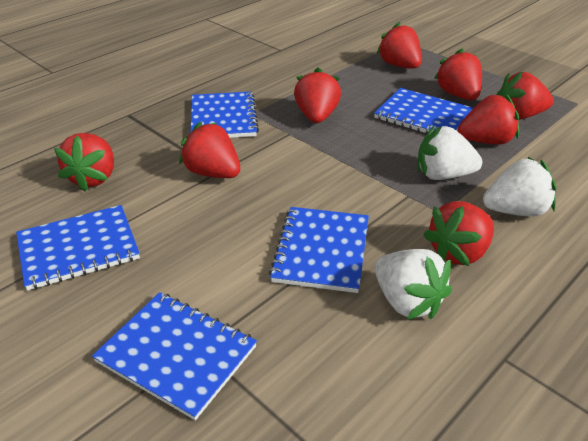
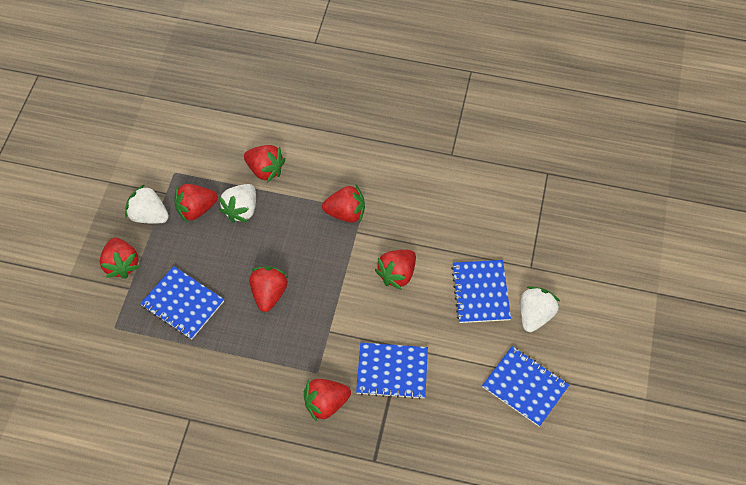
blue notebook: [16,205,140,291] [92,292,257,420] [191,92,259,138] [269,207,369,293] [374,88,473,134] = 5 -> [140,266,224,339] [356,343,428,399] [451,260,511,323] [482,346,569,427] = 4
red strawberry: [54,133,114,191] [179,122,240,178] [294,68,341,123] [376,22,422,69] [423,201,494,266] [434,48,482,100] [458,94,519,145] [497,72,554,120] = 8 -> [100,238,140,279] [174,184,218,222] [244,145,285,183] [249,266,288,312] [304,379,351,422] [322,185,365,223] [375,250,416,290] = 7

